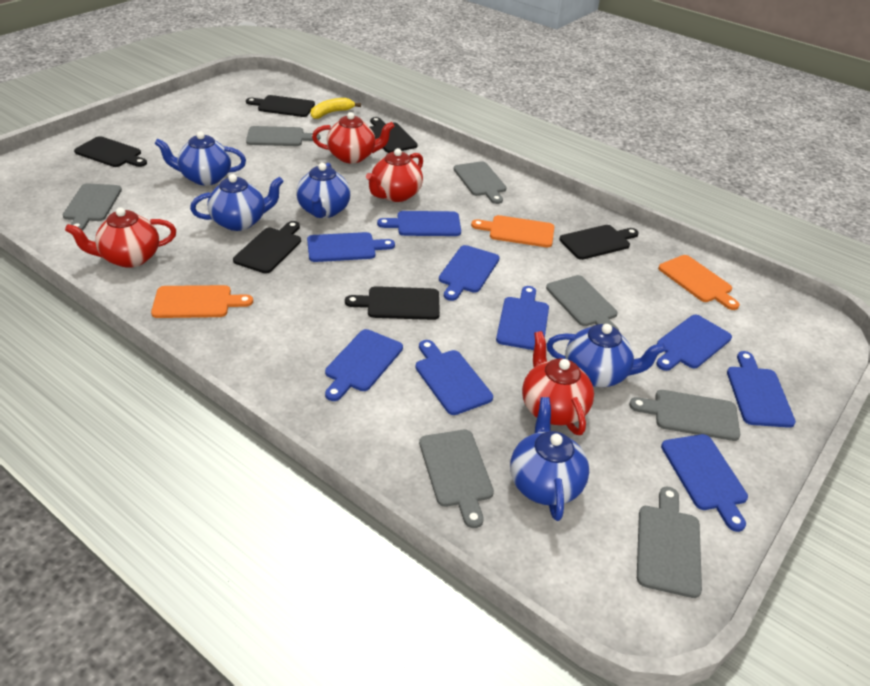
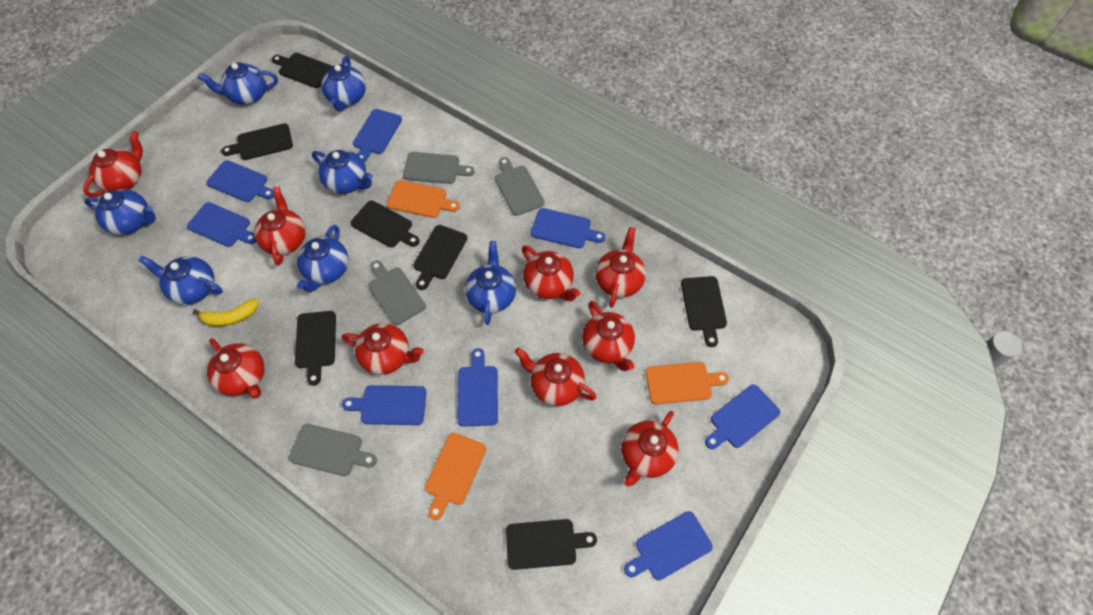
black cutting board: [74,136,147,167] [233,221,301,273] [246,95,315,117] [345,286,440,320] [370,117,418,153] [559,225,639,260] = 6 -> [221,123,293,160] [272,53,332,88] [295,311,336,386] [351,201,420,248] [413,225,467,290] [506,519,597,570] [681,276,727,347] = 7
blue cutting board: [307,232,395,262] [325,329,403,401] [377,211,461,236] [416,340,493,415] [439,245,499,301] [496,286,549,350] [656,315,732,371] [661,434,748,532] [727,351,796,428] = 9 -> [187,202,256,247] [206,160,274,202] [342,385,427,425] [353,109,402,163] [457,348,498,427] [531,208,605,248] [624,511,713,580] [705,384,780,449] = 8
blue teapot: [154,132,246,186] [190,174,284,231] [296,163,351,218] [510,397,589,521] [546,324,666,387] = 5 -> [84,189,156,235] [138,256,223,305] [198,62,278,105] [297,225,349,292] [312,150,373,194] [321,56,366,111] [465,241,516,325] = 7
grey cutting board: [63,184,122,231] [246,126,321,146] [419,430,494,528] [453,161,507,204] [546,275,619,331] [629,390,740,441] [637,487,702,598] = 7 -> [289,424,377,476] [368,260,426,325] [403,152,474,184] [495,157,545,216] = 4
red teapot: [65,208,176,268] [312,112,395,163] [366,148,423,202] [522,331,594,435] = 4 -> [83,131,143,197] [207,338,264,398] [254,186,306,265] [342,323,424,375] [515,347,597,406] [522,245,580,301] [582,301,635,371] [595,227,646,308] [621,411,679,487] = 9

